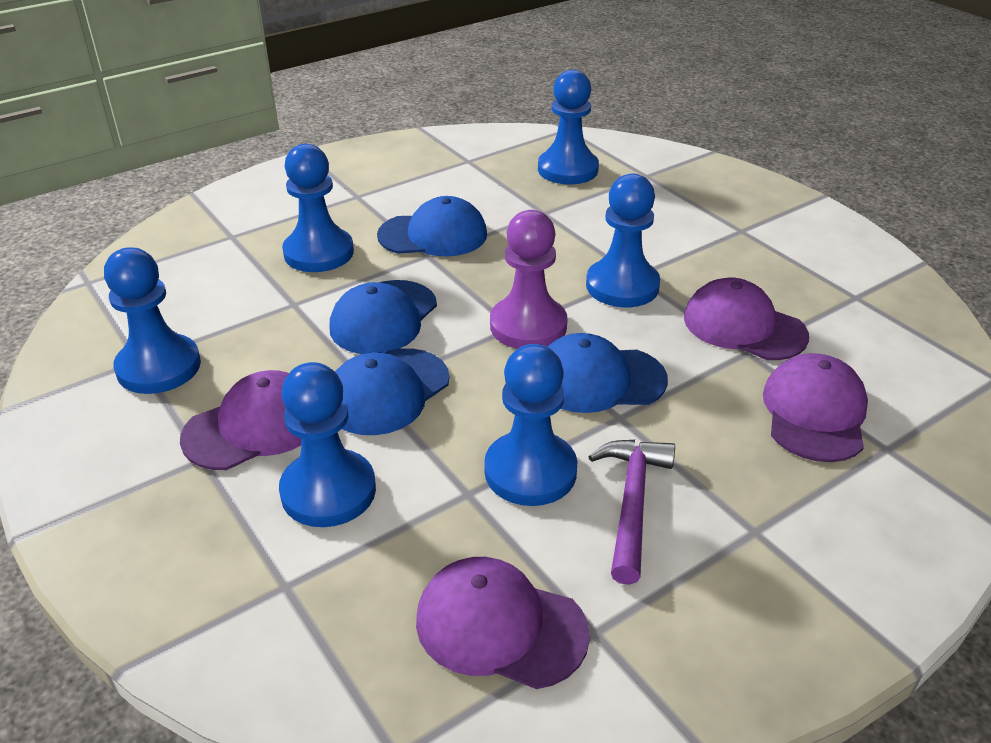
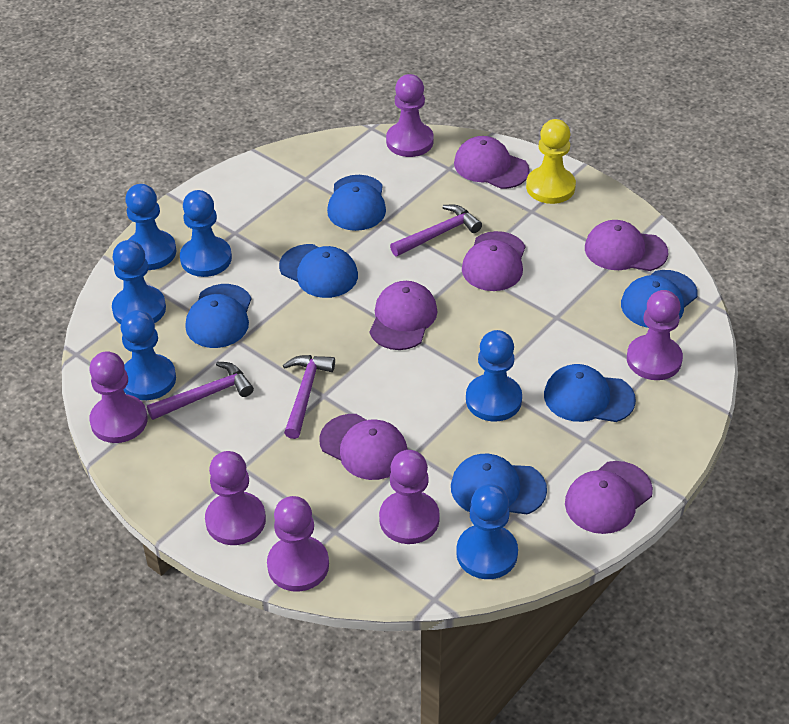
blue cap: [329,280,437,354] [335,348,450,435] [377,196,487,256] [548,333,668,413] = 4 -> [186,284,252,348] [279,244,358,298] [327,175,386,231] [451,454,547,514] [544,364,636,422] [621,270,698,328] = 6
purple cap: [180,370,301,470] [416,557,590,689] [684,278,809,360] [763,353,868,462] = 4 -> [319,414,408,480] [369,281,438,350] [454,136,530,189] [462,231,526,291] [565,461,653,534] [585,220,668,271] = 6
purple hammer: [588,440,675,585] = 1 -> [147,362,254,420] [283,355,335,439] [390,205,482,256] = 3
purple pawn: [490,210,568,349] = 1 -> [89,351,148,443] [205,451,266,545] [267,496,329,592] [379,450,440,544] [386,74,434,157] [627,290,683,380] = 6
yellow pawn: none = 0 -> [526,119,576,204] = 1

